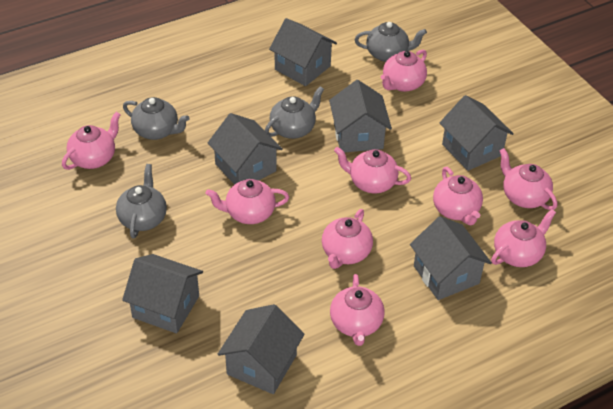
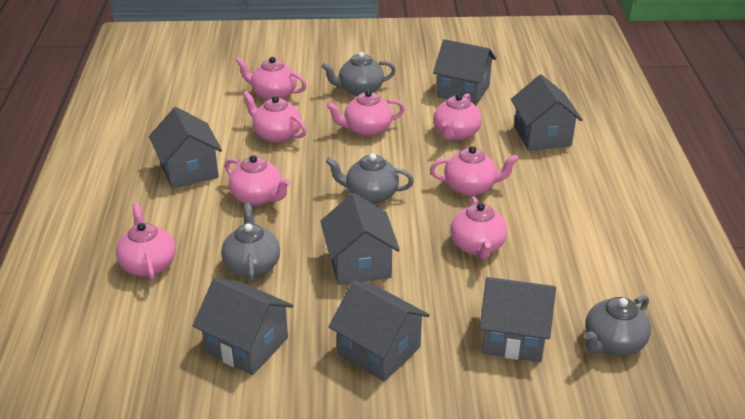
pink teapot: [62,112,121,170] [206,179,289,224] [322,209,373,269] [330,274,385,346] [334,147,411,193] [381,49,427,92] [433,167,483,225] [491,209,556,267] [499,148,557,210] = 9 -> [116,203,176,281] [225,155,290,206] [236,57,307,100] [243,91,307,143] [326,90,405,137] [430,146,519,196] [433,93,482,141] [450,196,507,259] = 8

